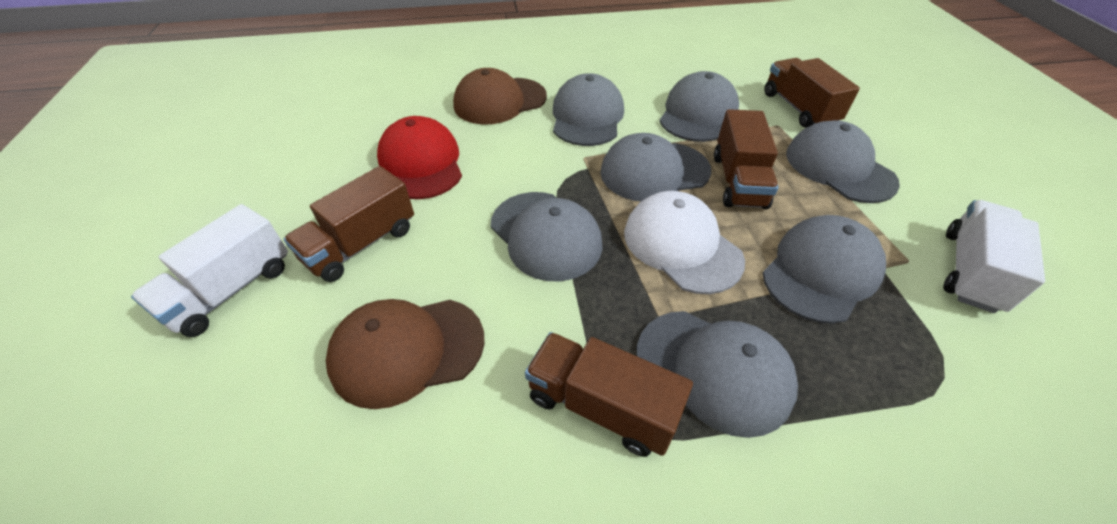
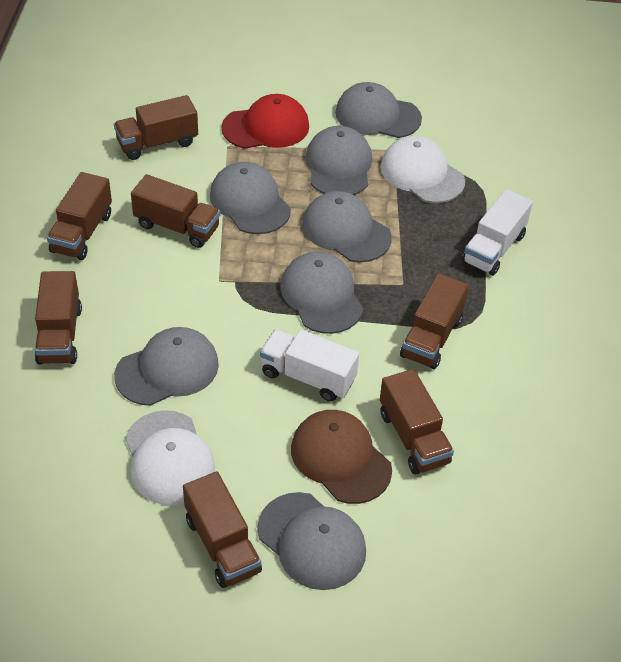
brown cap: [326,299,485,409] [453,68,547,125] = 2 -> [291,410,392,504] = 1
brown truck: [284,166,414,282] [525,332,693,457] [714,109,778,209] [764,58,860,128] = 4 -> [35,271,82,365] [47,172,112,260] [114,95,198,160] [131,174,220,248] [183,472,262,588] [380,369,454,475] [400,273,468,369] = 7
white cap: [624,191,745,294] = 1 -> [125,410,215,505] [380,136,465,203] = 2

